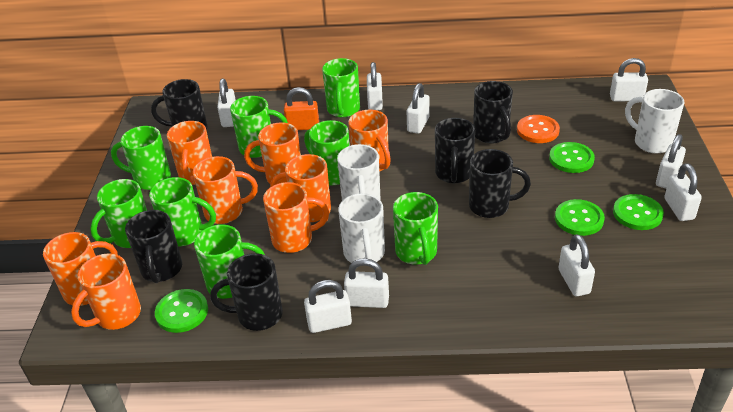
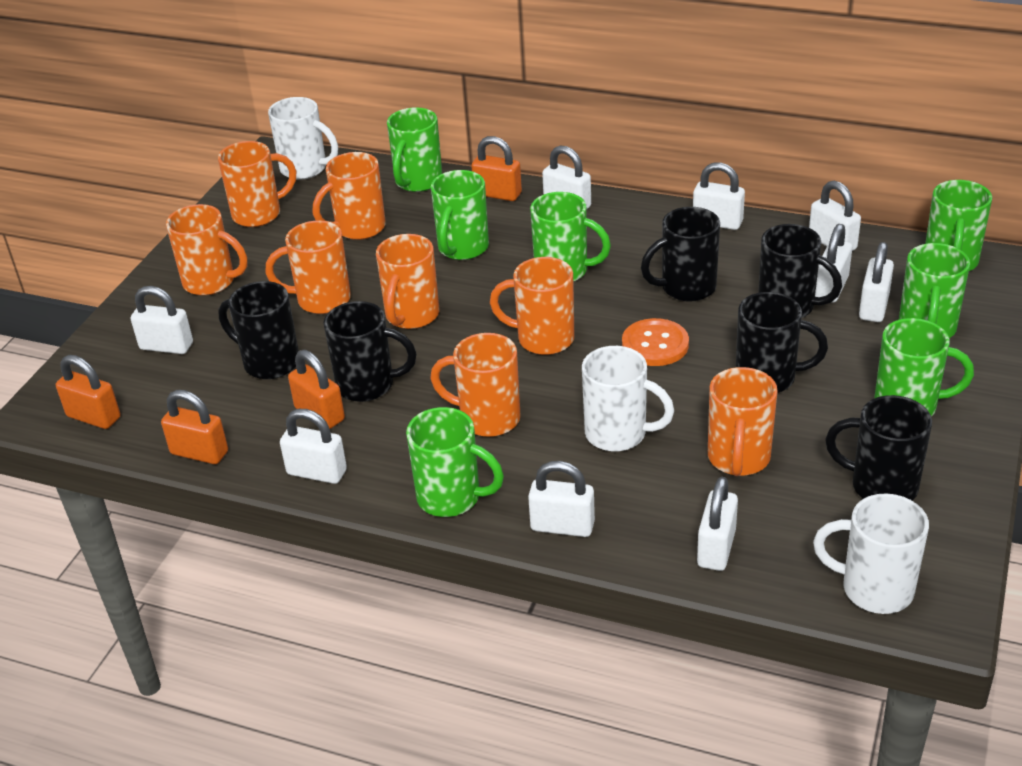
green button: [155,289,208,333] [549,142,595,173] [555,199,605,236] [613,194,664,230] = 4 -> none = 0
green mug: [90,179,147,248] [111,126,171,190] [149,177,216,246] [194,224,265,299] [230,96,288,158] [304,120,350,186] [322,58,360,118] [393,192,438,265] = 8 -> [387,107,442,192] [406,407,504,517] [431,170,489,260] [530,192,611,282] [874,318,974,417] [899,243,970,338] [925,180,992,271] = 7
orange padlock: [284,87,319,130] = 1 -> [56,355,121,429] [161,390,228,464] [288,350,345,429] [472,136,522,201] = 4

